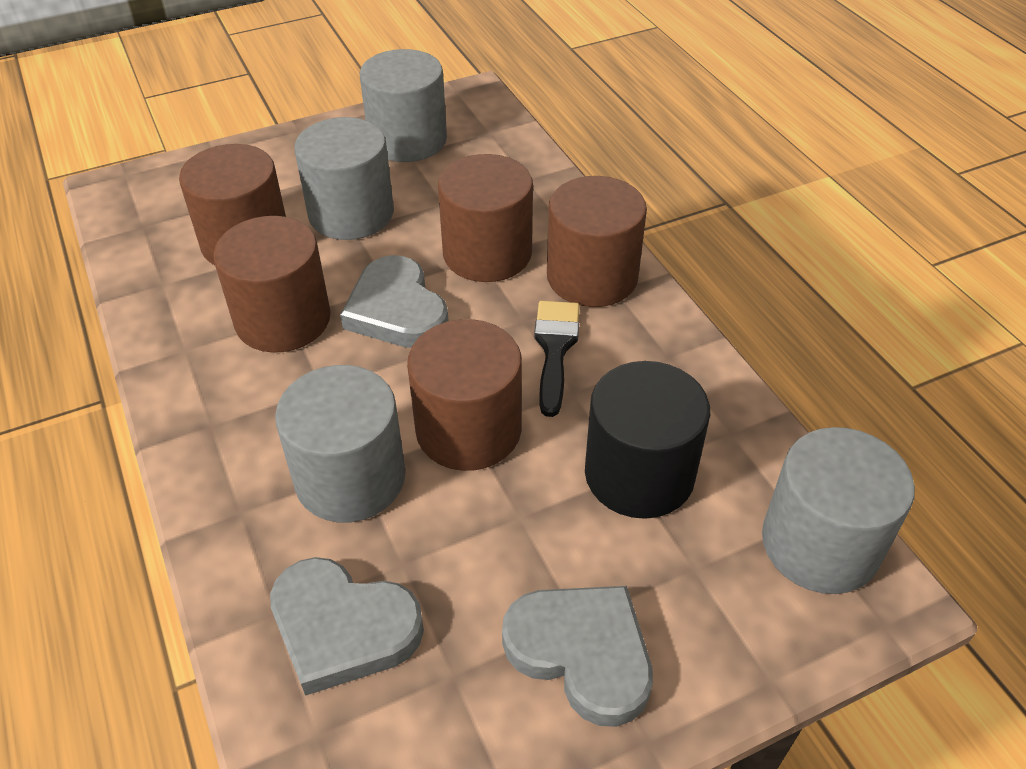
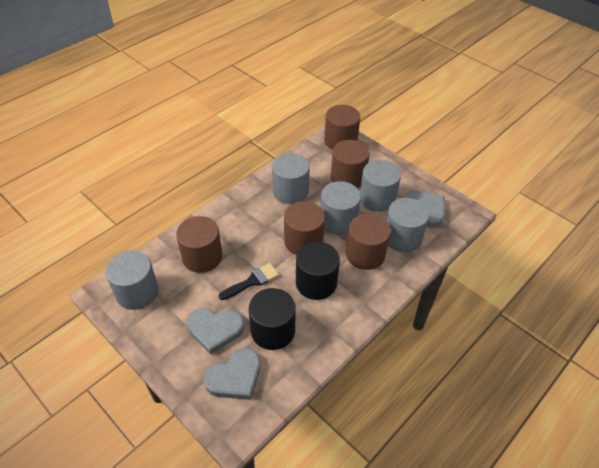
black cylinder: [585,361,710,519] = 1 -> [249,288,296,350] [296,242,340,300] = 2
grey cylinder: [275,365,405,523] [294,117,394,240] [360,49,447,162] [762,427,915,594] = 4 -> [105,250,158,310] [272,153,310,204] [320,181,361,235] [360,160,401,212] [386,198,429,252] = 5

